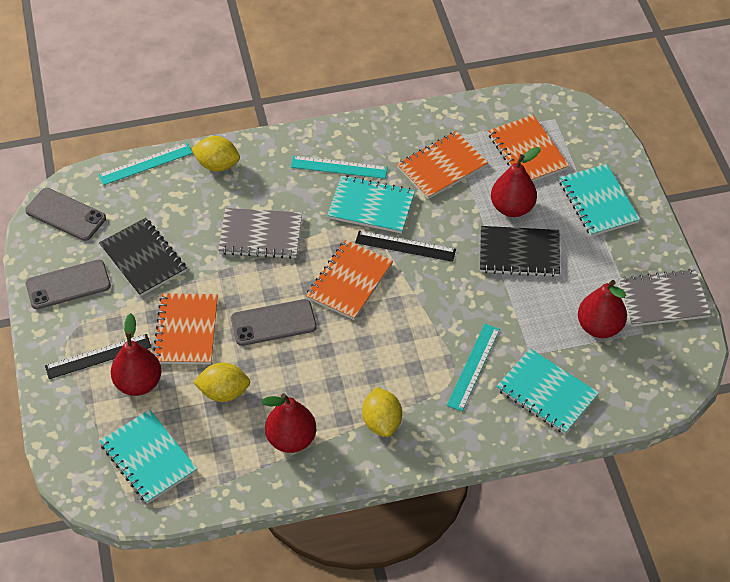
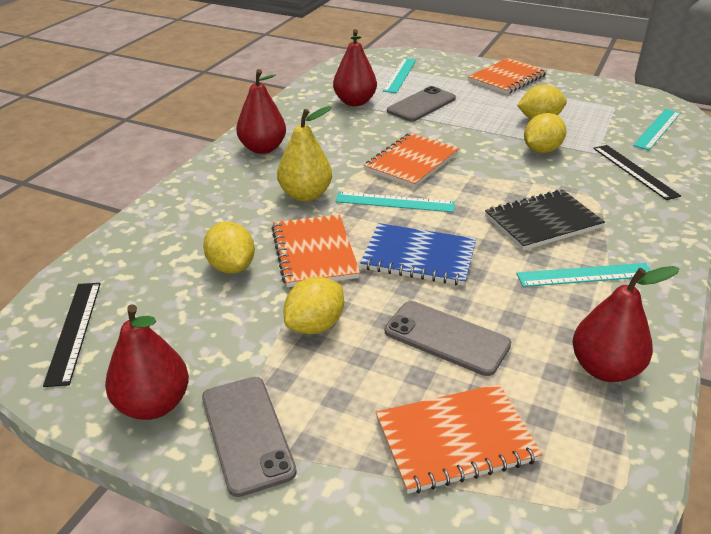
black notebook: [99,218,187,297] [480,226,560,277] = 2 -> [485,189,605,250] = 1
blue notebook: none = 0 -> [360,223,476,286] = 1
grey notebook: [218,208,302,259] [618,269,711,327] = 2 -> none = 0
turquoise notebook: [100,409,197,504] [327,175,415,234] [496,349,599,434] [559,164,640,236] = 4 -> none = 0
turquoise ruler: [98,143,193,186] [291,156,388,179] [447,324,500,411] = 3 -> [336,192,455,212] [383,58,416,93] [516,263,651,287] [633,109,681,150] = 4
yellow lemon: [191,136,240,172] [193,363,250,402] [362,387,402,437] = 3 -> [203,221,255,274] [284,277,344,334] [517,85,567,119] [524,113,566,153] = 4
yellow pear: none = 0 -> [277,106,332,202] = 1

